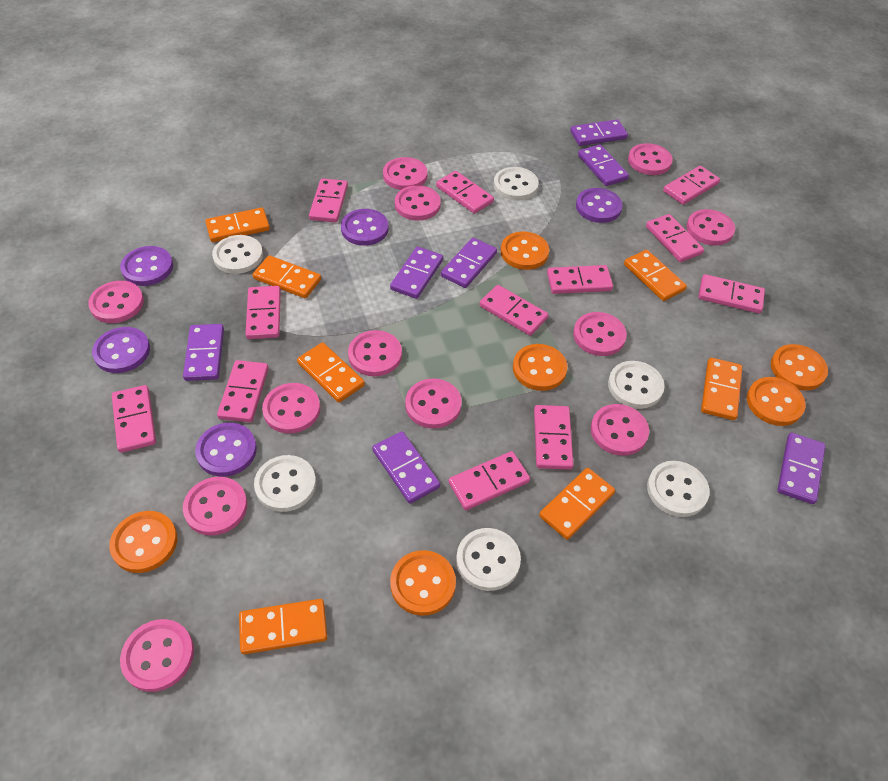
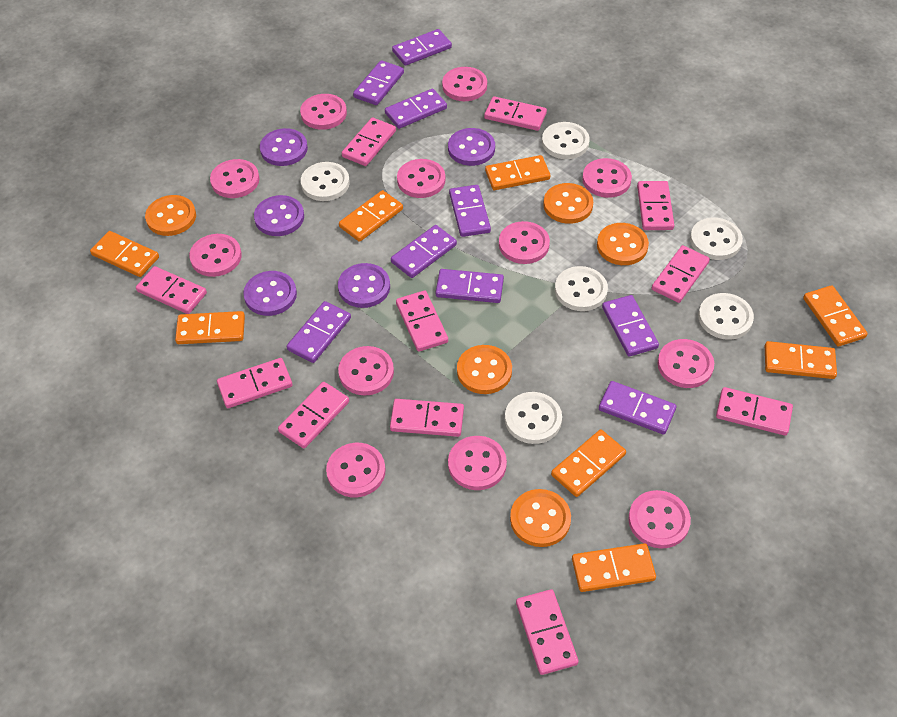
orange button: [109,511,177,573] [390,550,456,616] [501,232,549,270] [513,344,568,391] [747,377,806,426] [771,344,828,390] = 6 -> [145,195,196,236] [457,345,512,394] [510,489,571,547] [543,183,593,224] [597,223,649,265] = 5
orange domino: [205,208,270,242] [239,599,327,654] [253,255,321,298] [297,342,365,403] [539,468,615,540] [624,250,687,301] [701,358,742,420] = 7 -> [90,231,159,277] [175,311,245,344] [339,190,403,242] [485,155,550,190] [551,429,626,497] [572,543,656,592] [765,341,837,379] [803,285,868,347] = 8
pink domino: [112,385,156,453] [217,360,269,422] [245,286,281,339] [309,178,348,223] [436,171,494,214] [449,451,530,510] [480,285,548,336] [534,405,574,470] [547,265,613,294] [646,214,704,262] [663,166,720,205] [698,274,765,314] = 12 -> [136,266,207,314] [217,358,292,408] [278,382,349,449] [342,118,396,166] [390,399,464,437] [396,290,448,352] [484,96,547,131] [516,589,578,675] [637,181,674,230] [652,245,710,303] [716,387,793,436] = 11
purple domino: [183,324,224,381] [372,431,440,504] [390,247,443,299] [441,238,497,288] [570,119,628,146] [578,144,629,186] [777,433,826,504] = 7 -> [287,301,351,363] [353,60,404,105] [385,89,447,129] [391,225,457,278] [392,29,452,66] [436,269,504,303] [449,185,491,237] [599,381,676,434] [602,295,659,356] = 9

